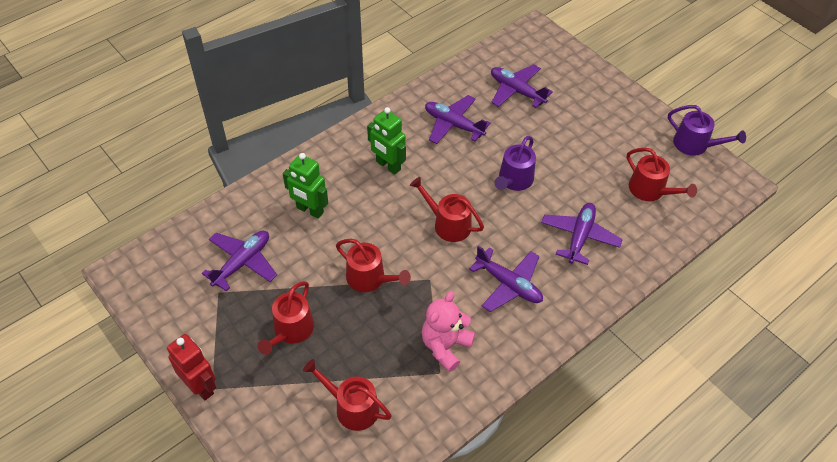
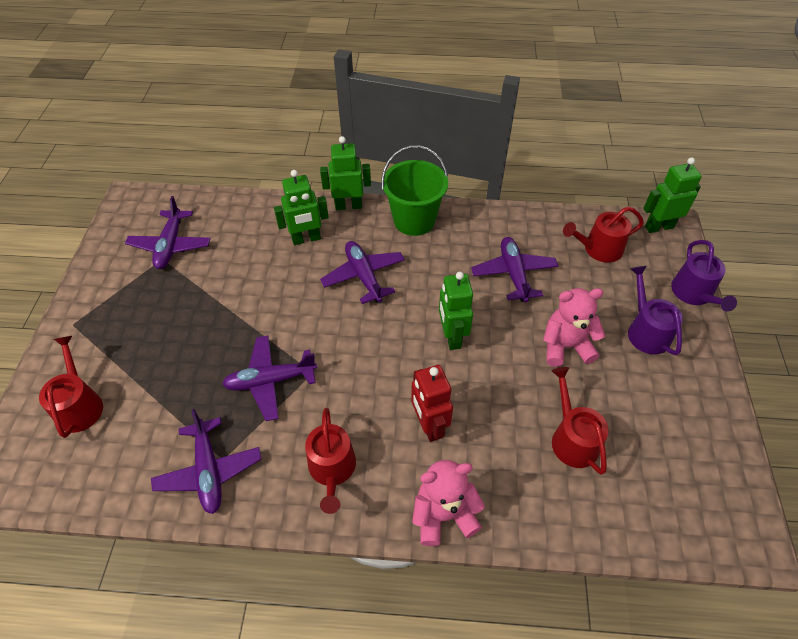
green bucket: none = 0 -> [381,145,448,236] = 1
green robot: [283,153,328,219] [367,107,406,175] = 2 -> [274,170,329,245] [320,136,371,210] [439,272,473,350] [643,157,702,233] = 4
pink teddy bear: [422,291,475,372] = 1 -> [412,460,485,546] [543,288,605,367] = 2
red watering can: [258,281,314,355] [303,359,392,431] [336,239,411,292] [410,177,484,242] [627,148,697,201] = 5 -> [39,336,103,438] [305,408,356,514] [552,367,609,475] [563,207,644,263] = 4

